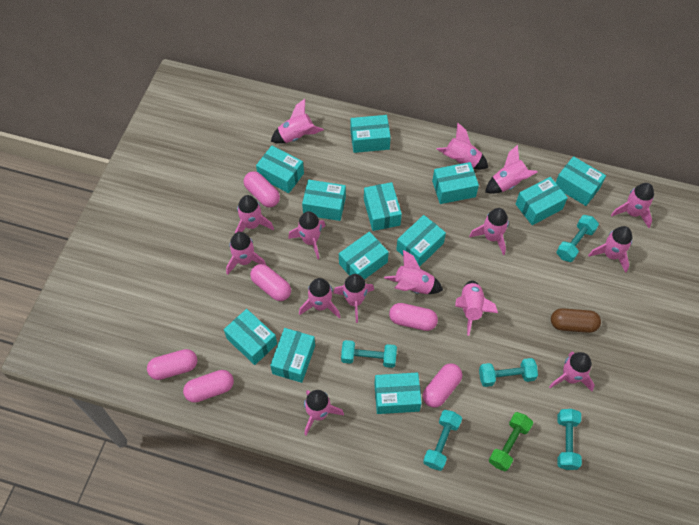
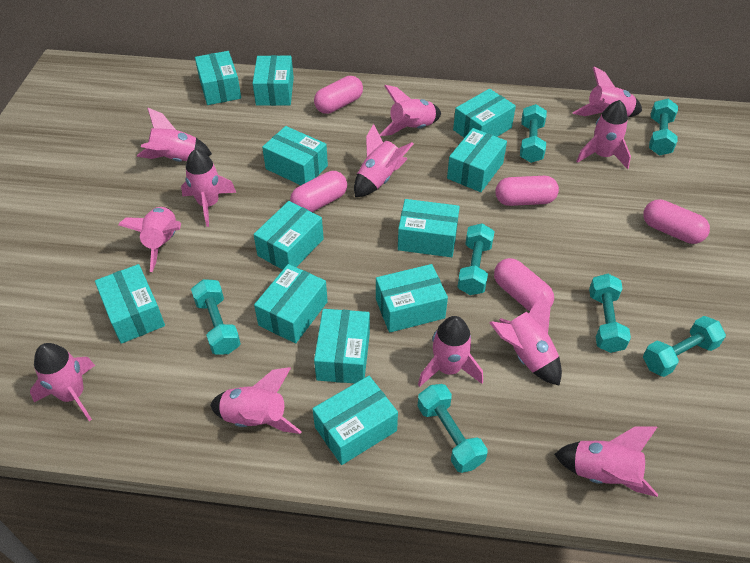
brown capsule: [551,308,601,333] = 1 -> none = 0
green dumbbell: [489,412,533,471] = 1 -> none = 0
pink capsule: [147,349,197,380] [183,370,234,403] [244,171,280,207] [250,264,291,301] [389,303,438,331] [423,364,462,408] = 6 -> [290,171,347,212] [314,76,363,114] [494,258,554,311] [495,176,559,206] [643,199,710,244] = 5
pink rocket: [226,232,267,275] [235,195,274,233] [271,99,324,144] [288,211,325,259] [299,278,340,319] [304,390,344,435] [333,274,374,323] [384,250,443,294] [436,123,488,170] [455,280,498,336] [469,208,509,255] [485,145,537,194] [549,352,595,391] [588,226,632,273] [611,183,654,228] = 15 -> [30,343,95,421] [118,207,181,272] [137,108,212,162] [181,149,236,227] [210,367,302,434] [354,124,413,197] [379,85,441,136] [418,316,483,387] [490,291,562,386] [554,427,658,497] [573,67,642,117] [576,100,631,169] = 12
turquoise dumbbell: [341,340,397,368] [423,410,462,471] [479,358,538,387] [556,215,599,262] [557,409,582,470] = 5 -> [191,279,241,354] [417,384,488,473] [458,224,494,295] [520,104,547,163] [589,274,631,353] [643,316,726,377] [649,99,678,156] = 7

